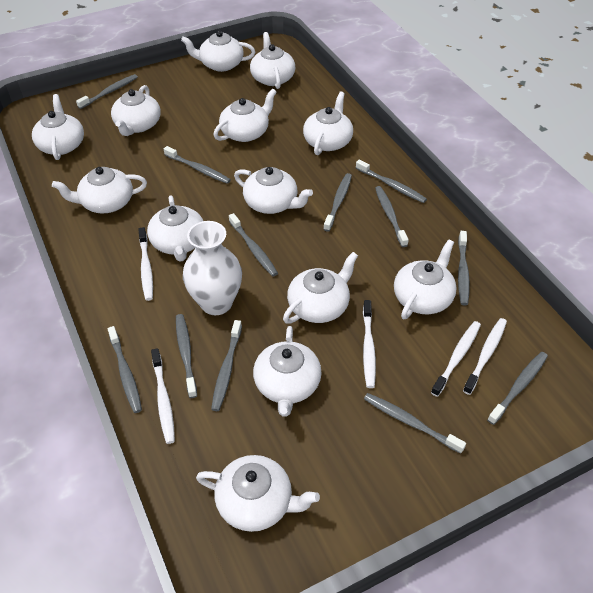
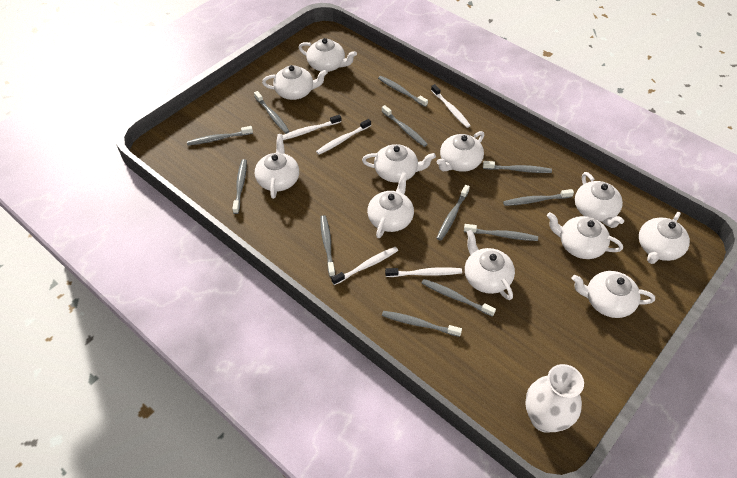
white teapot: [32,94,84,160] [52,167,147,213] [111,85,161,136] [147,196,203,261] [181,30,255,72] [196,455,320,532] [213,89,276,142] [234,167,313,214] [250,32,296,89] [253,326,322,417] [283,252,358,324] [303,92,353,155] [394,239,457,319] = 13 -> [255,134,299,199] [262,65,328,100] [298,38,357,72] [362,144,436,183] [367,172,414,238] [437,131,484,172] [465,230,515,300] [547,212,623,259] [572,271,655,318] [575,172,624,228] [639,212,690,264] = 11

